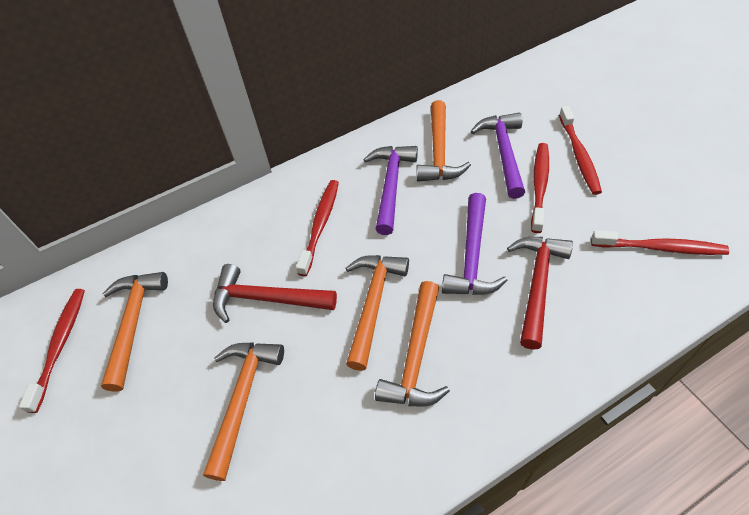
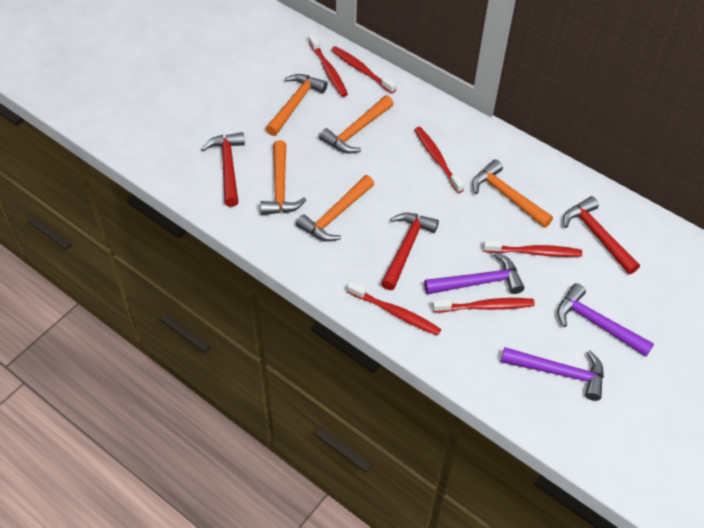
red hammer: [213,264,337,323] [507,237,573,350] = 2 -> [201,132,245,207] [381,213,439,290] [563,196,640,274] = 3
red toothbrush: [19,289,85,413] [296,180,339,276] [531,143,549,233] [559,106,602,195] [591,230,729,255] = 5 -> [309,34,348,97] [331,46,396,94] [347,281,441,336] [414,127,465,193] [432,298,535,313] [483,240,582,257] = 6

